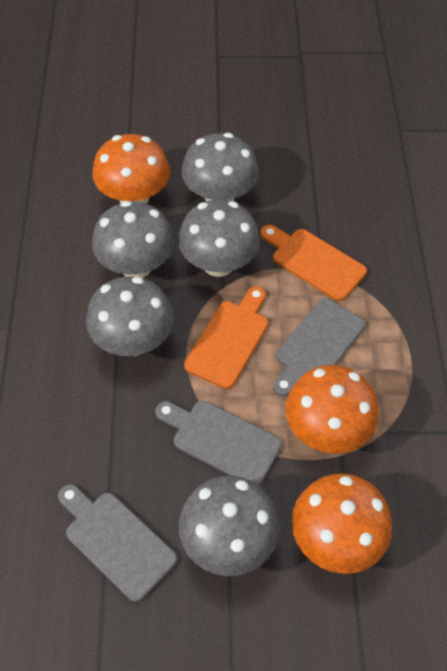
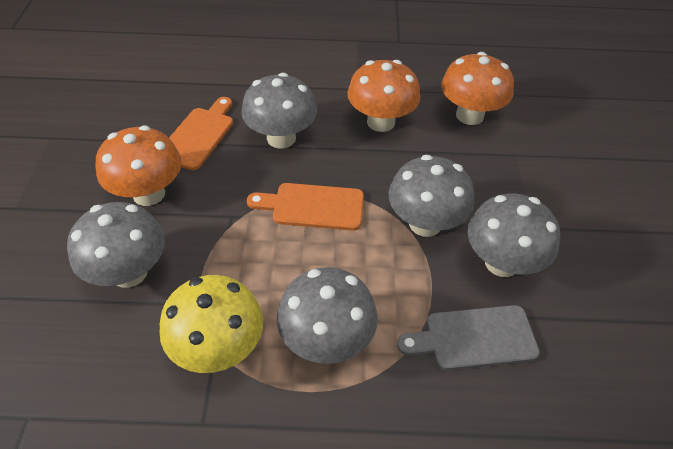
grey cutting board: [58,484,177,602] [155,401,282,486] [273,298,365,396] = 3 -> [397,305,540,370] = 1
yellow mushroom: none = 0 -> [160,275,263,373] = 1

